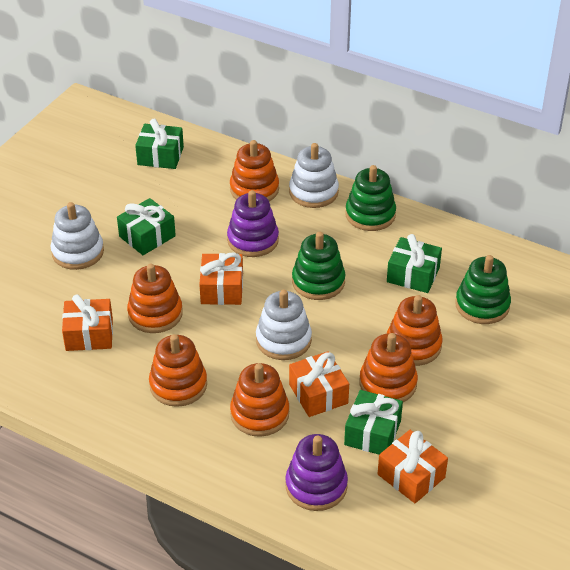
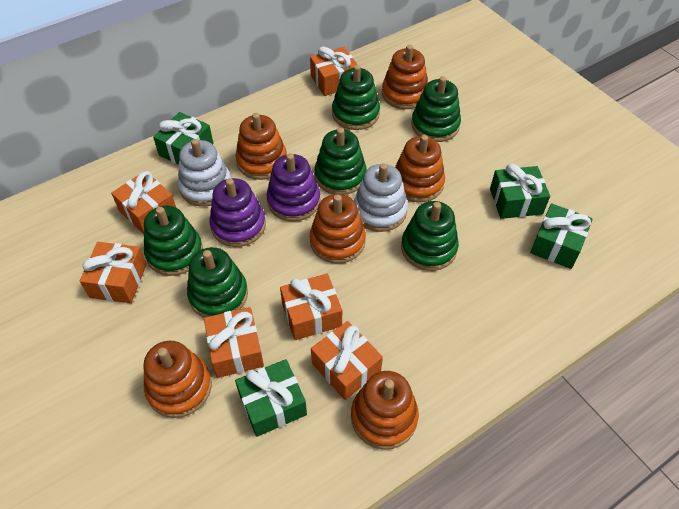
green stacking toy: [292,232,345,300] [345,165,396,231] [455,255,511,324] = 3 -> [144,206,203,276] [187,247,248,318] [314,128,366,195] [332,65,380,130] [401,201,459,271] [411,76,461,142] = 6
orange gift: [62,294,113,351] [199,253,243,305] [289,351,349,417] [378,430,448,503] = 4 -> [80,242,147,303] [111,171,176,234] [204,307,264,378] [280,274,342,340] [310,46,358,96] [311,321,383,400] = 6
white stacking toy: [51,202,104,270] [256,290,312,360] [289,143,339,208] = 3 -> [178,139,231,207] [354,163,408,232] = 2

